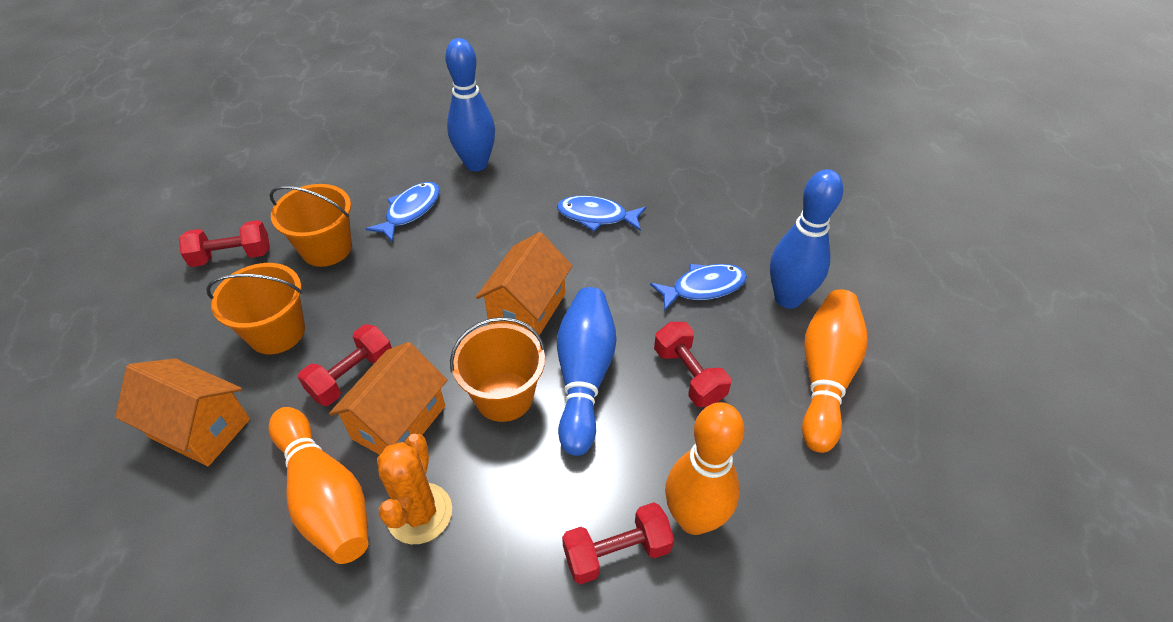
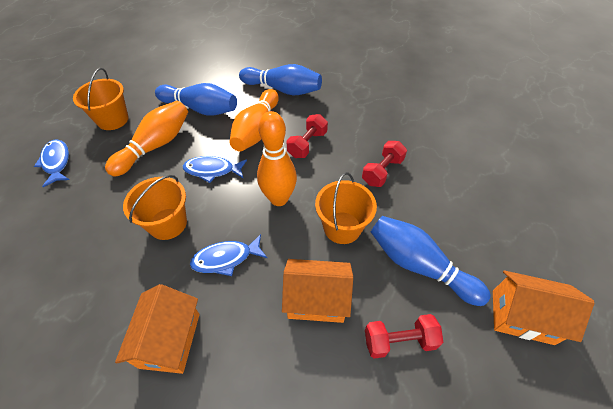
orange cactus: [377,434,452,544] = 1 -> none = 0
red dumbbell: [179,220,270,267] [298,324,392,406] [562,502,674,584] [654,322,731,407] = 4 -> [286,114,328,158] [362,141,407,187] [365,314,443,359] = 3

